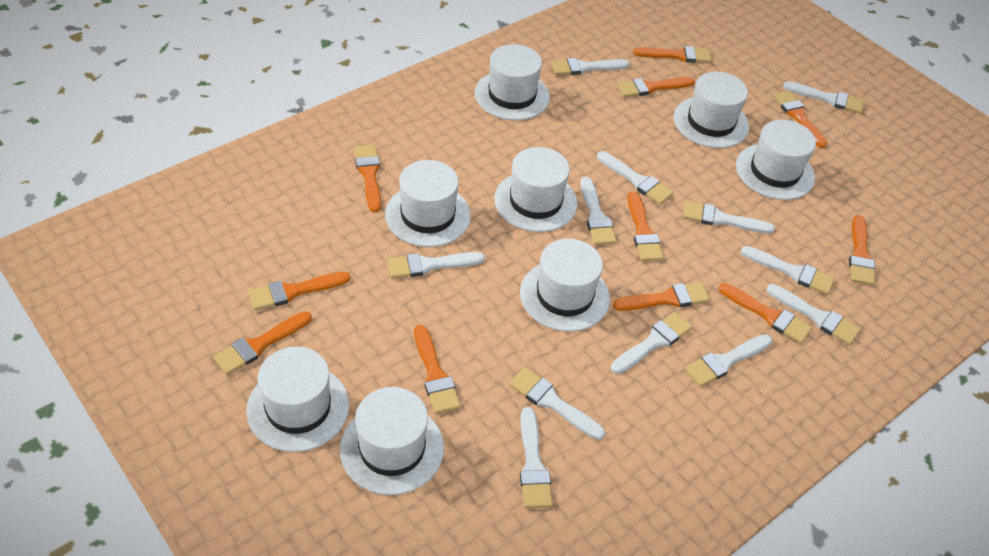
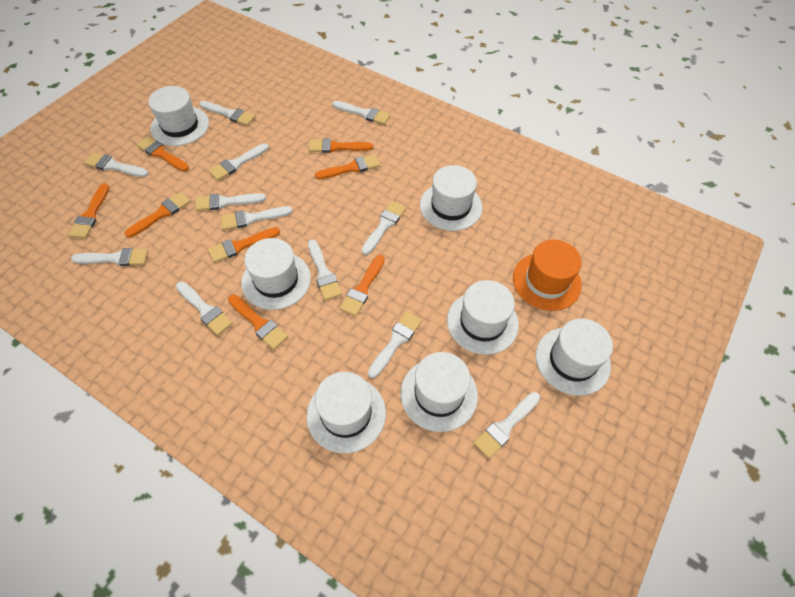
orange brush: [213,311,312,375] [248,271,351,310] [354,145,381,212] [414,325,461,414] [613,282,710,311] [617,77,695,97] [627,191,664,261] [633,46,712,63] [719,283,812,344] [773,91,827,148] [849,215,875,286] = 11 -> [69,183,109,238] [124,192,191,238] [136,136,189,171] [208,227,280,263] [228,294,288,350] [309,138,373,153] [315,154,380,179] [340,255,385,316] = 8
orange hat: none = 0 -> [513,240,582,311] = 1
white hat: [246,347,349,452] [340,387,444,495] [385,160,471,247] [475,44,550,120] [494,147,578,232] [520,239,610,332] [674,72,749,148] [736,120,816,200] = 8 -> [148,86,209,146] [241,238,311,310] [307,372,386,453] [400,352,478,432] [420,165,483,231] [447,280,519,355] [536,319,613,396] = 7

